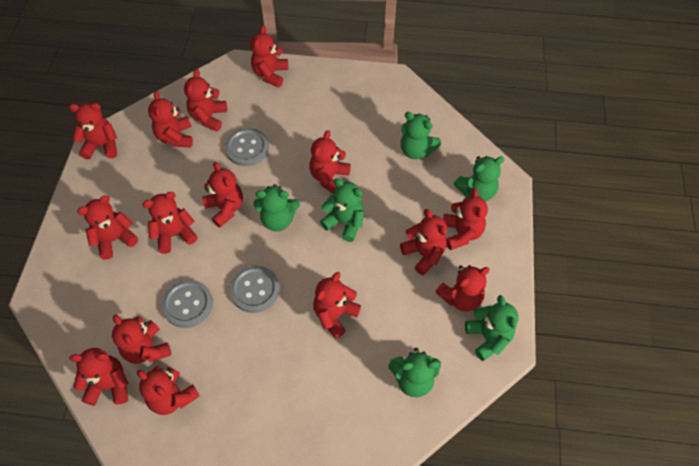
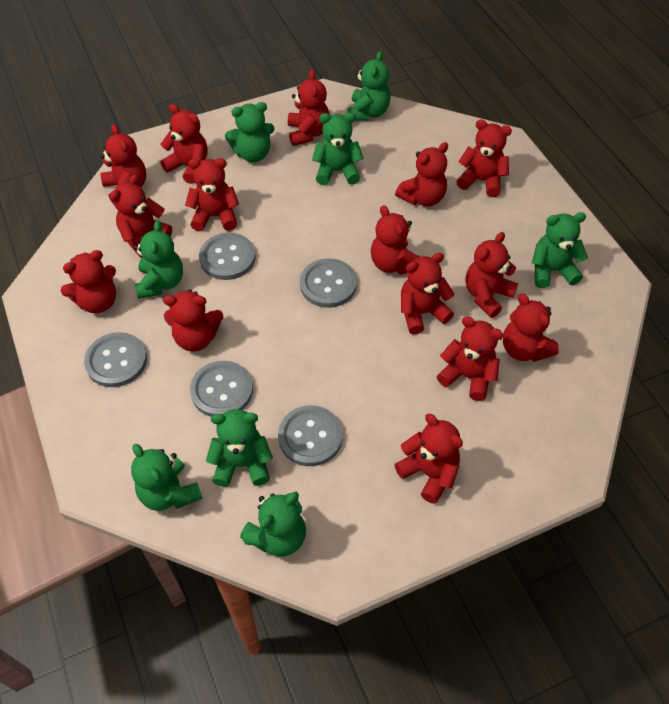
green teddy bear: [254,184,300,231] [320,178,364,242] [388,348,441,397] [401,112,441,159] [454,156,504,201] [465,295,518,361] = 6 -> [131,444,203,511] [134,220,183,299] [206,409,273,487] [225,102,274,162] [240,492,306,557] [312,113,364,185] [348,51,390,121] [532,212,588,288] = 8
grey button: [162,280,213,328] [225,128,269,166] [230,266,280,313] = 3 -> [84,332,147,387] [190,361,253,417] [199,233,256,280] [278,405,343,466] [300,258,357,308] = 5

